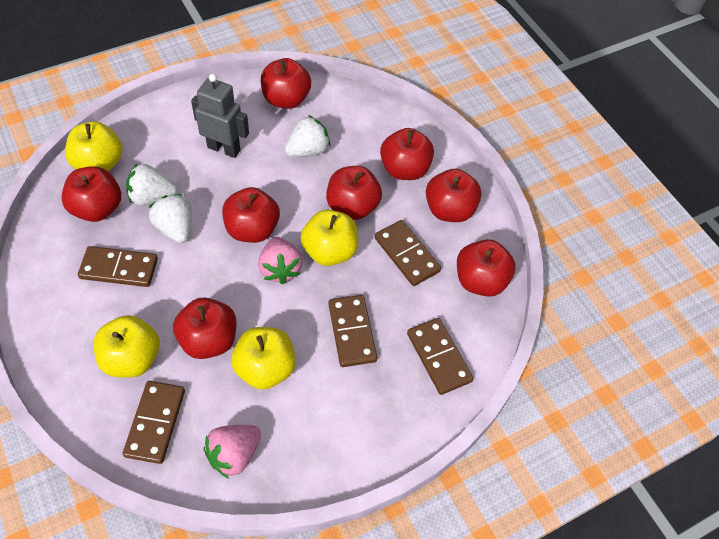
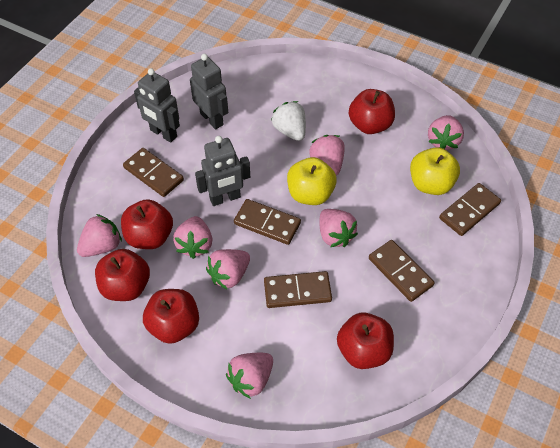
grey robot: [191,74,249,158] = 1 -> [134,68,180,143] [190,54,228,129] [195,136,250,206] = 3
pink strawberry: [204,425,261,479] [258,237,303,284] = 2 -> [77,214,122,257] [173,216,212,259] [206,249,250,290] [226,353,273,399] [309,135,345,175] [319,209,358,247] [428,115,464,150] = 7
red apple: [61,166,121,222] [173,298,237,359] [222,187,280,243] [261,58,311,109] [326,166,382,220] [380,128,434,180] [426,169,482,222] [457,239,516,297] = 8 -> [95,249,150,301] [121,199,173,249] [143,289,199,344] [337,313,394,369] [349,89,395,134] = 5
white strawberry: [126,164,177,206] [149,194,192,243] [285,115,330,157] = 3 -> [271,101,306,141] = 1
yellow apple: [65,121,123,171] [93,315,160,378] [231,327,296,390] [300,210,358,266] = 4 -> [287,157,337,205] [410,147,460,195] = 2

